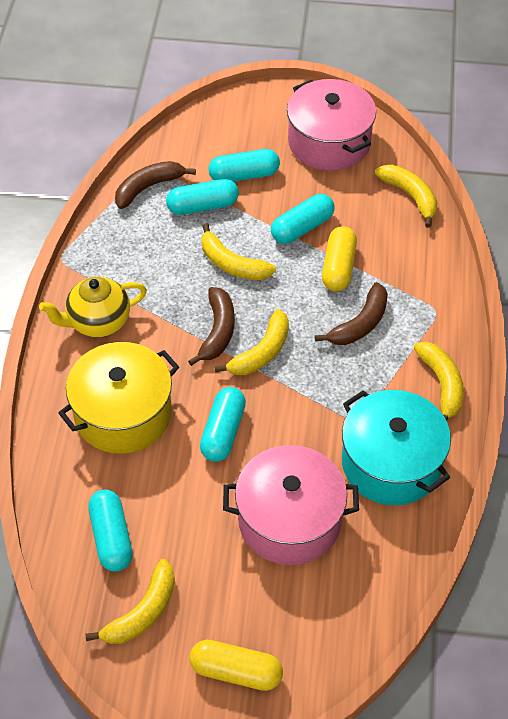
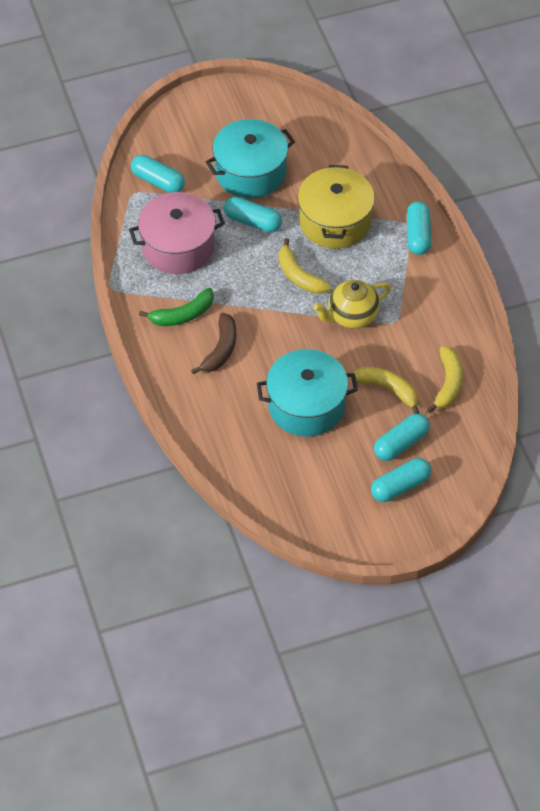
brown banana: [115,161,196,209] [188,287,235,366] [315,282,388,345] = 3 -> [191,313,236,374] = 1
green banana: none = 0 -> [139,288,214,326] = 1
pink pot: [223,445,359,565] [287,79,376,171] = 2 -> [129,192,225,274] = 1
turquoise pot: [342,390,451,505] = 1 -> [206,119,295,198] [257,349,358,437] = 2
yellow banana: [85,559,175,644] [202,223,276,280] [215,309,289,375] [375,165,438,228] [414,342,464,421] = 5 -> [279,238,332,294] [351,367,419,414] [427,346,463,413] = 3
yellow capsule: [189,640,283,691] [322,226,357,291] = 2 -> none = 0

